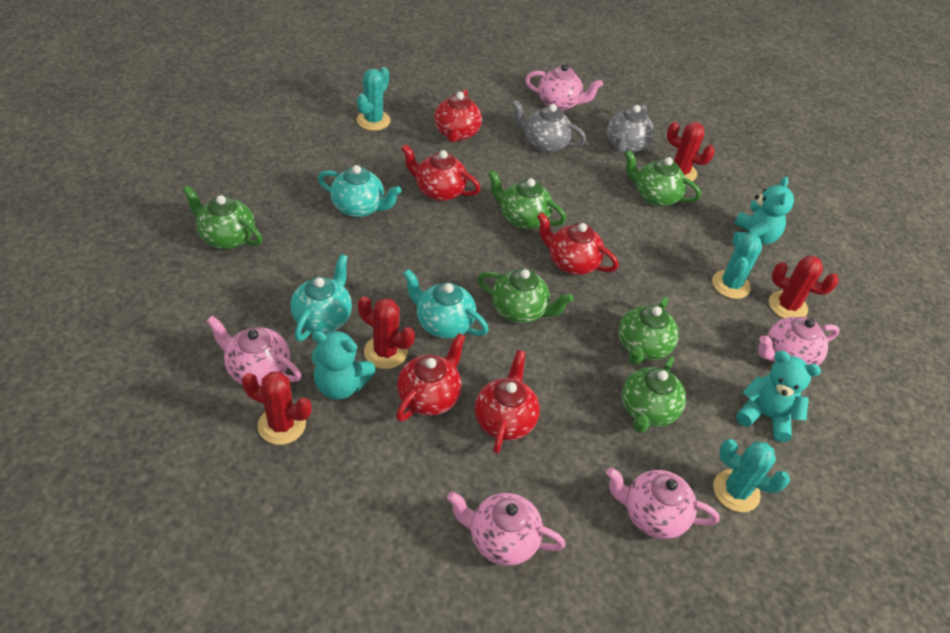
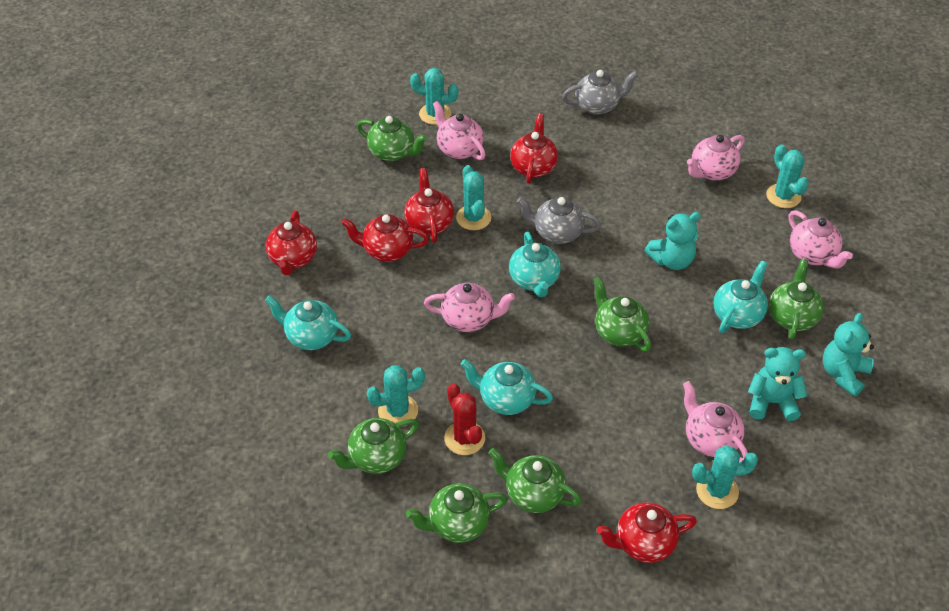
red cactus: [242,372,312,445] [358,296,415,369] [667,122,715,181] [769,255,839,319] = 4 -> [444,384,485,455] = 1
turquoise cactus: [357,67,391,131] [712,234,762,299] [713,439,790,512] = 3 -> [367,365,425,427] [410,68,458,125] [456,165,491,230] [692,446,758,509] [766,144,809,208] = 5
turquoise teapot: [291,254,352,341] [318,165,401,217] [403,269,489,338] = 3 -> [265,296,351,350] [461,359,553,415] [509,232,561,297] [713,260,768,333] = 4

